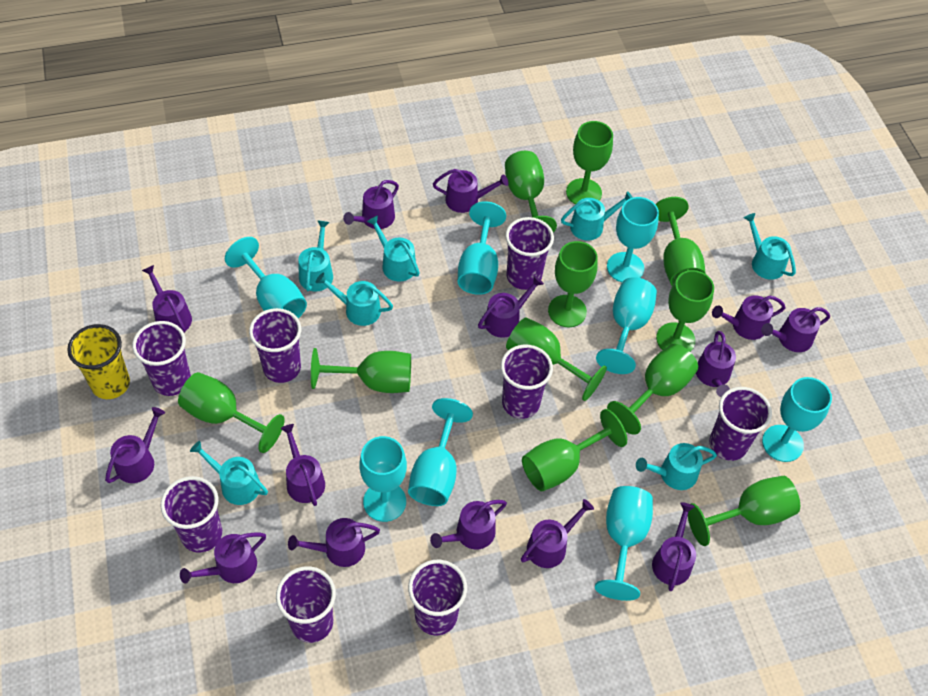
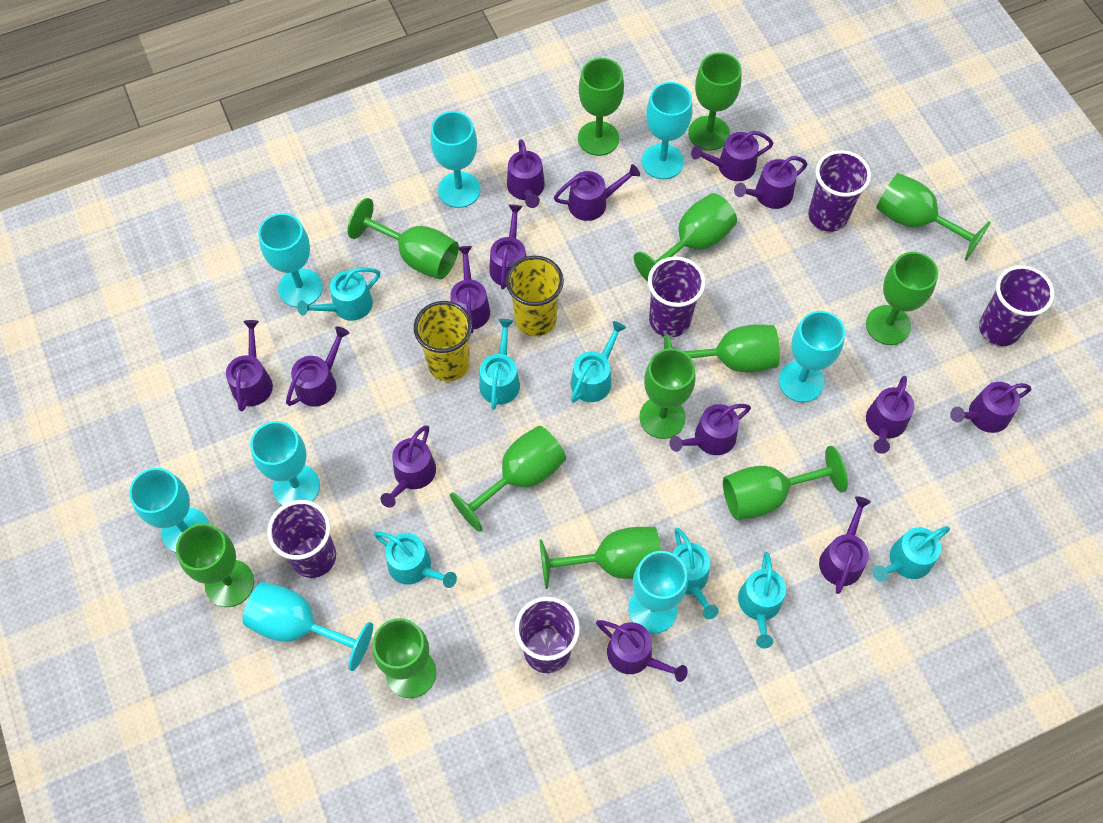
green goblet: [178,372,285,453] [311,348,411,393] [505,151,557,233] [506,317,607,401] [522,409,627,492] [548,241,598,327] [566,121,613,205] [607,344,698,435] [655,197,706,286] [656,270,714,352] [688,476,800,546] = 11 -> [176,523,254,607] [348,198,459,280] [372,618,436,698] [450,426,566,532] [540,527,661,589] [578,58,624,156] [634,193,737,282] [639,348,696,439] [664,325,780,372] [688,53,741,151] [723,446,848,520] [866,252,938,345] [876,173,991,261] = 13
purple cup: [132,321,191,396] [160,476,222,553] [249,308,301,383] [276,566,336,643] [408,560,467,635] [501,345,553,419] [505,217,554,290] [709,387,772,461] = 8 -> [267,500,336,578] [514,597,580,673] [648,256,705,337] [808,150,871,232] [979,265,1054,346] = 5
yellow cup: [67,324,130,399] = 1 -> [414,301,472,381] [506,256,564,337] = 2

